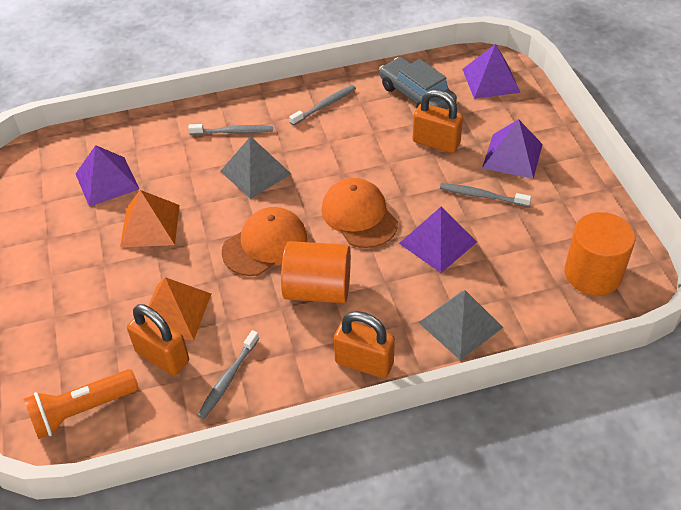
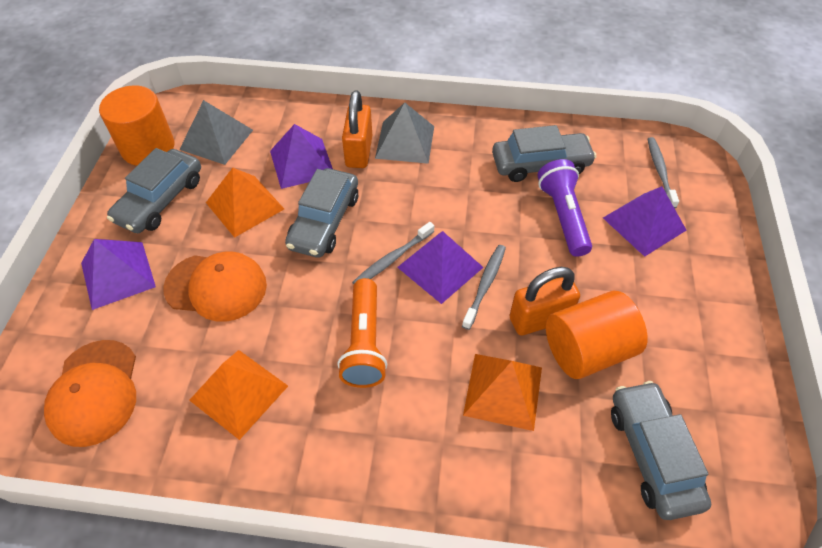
grey car: [379,57,457,109] = 1 -> [107,148,201,233] [285,168,358,258] [492,125,596,182] [611,381,711,520] = 4
grey toothbrush: [188,124,273,135] [197,330,259,419] [289,85,356,126] [440,183,531,207] = 4 -> [352,222,434,284] [462,245,506,330] [648,137,679,208] = 3
orange padlock: [127,304,189,376] [334,311,395,378] [413,89,463,153] = 3 -> [342,90,372,168] [509,267,580,335] = 2
orange pyramid: [120,190,180,247] [148,277,211,340] = 2 -> [189,350,288,440] [206,168,284,238] [463,354,542,431] = 3
purple flashlight: none = 0 -> [538,159,592,257] = 1

